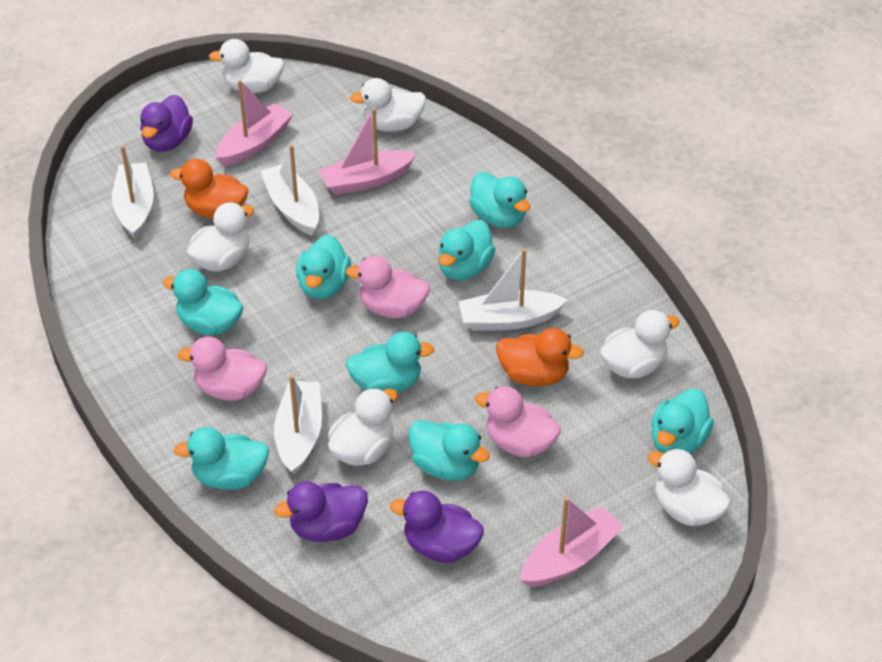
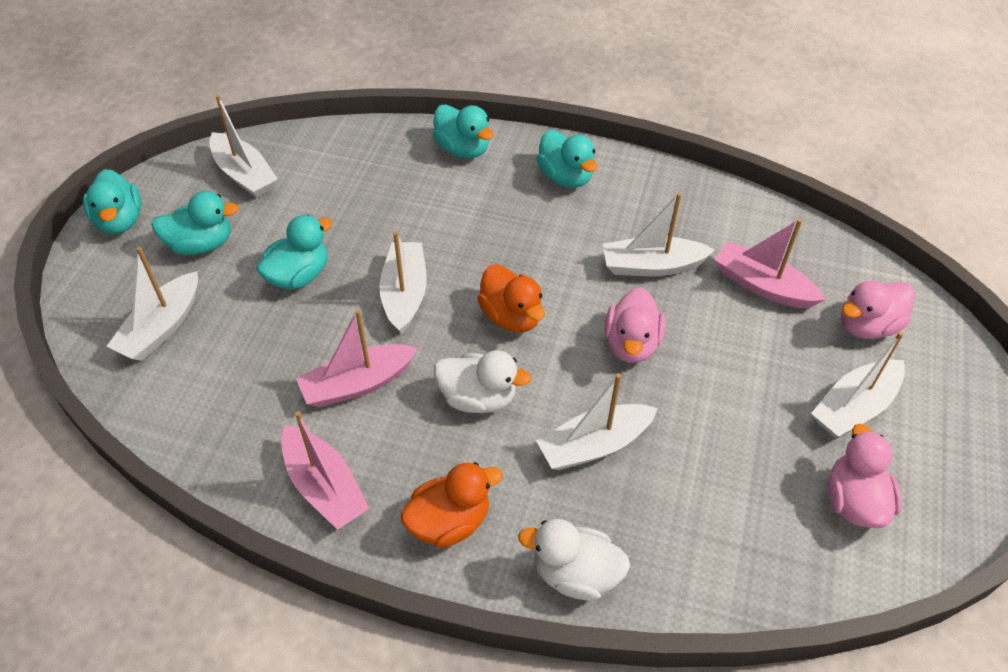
purple duck: [140,95,193,152] [274,481,368,542] [390,491,484,563] = 3 -> none = 0
turquoise duck: [163,269,243,335] [174,427,269,490] [296,234,351,299] [346,332,435,393] [409,420,490,481] [438,220,496,280] [469,172,530,228] [651,389,714,454] = 8 -> [83,169,141,234] [151,191,239,255] [256,215,332,289] [433,104,494,159] [537,130,597,188] = 5
white boat: [112,145,154,239] [260,145,319,236] [274,375,322,475] [459,249,568,331] = 4 -> [106,247,198,361] [209,94,278,198] [379,231,427,334] [536,373,658,470] [603,193,715,276] [811,332,905,437] = 6
white duck: [187,202,254,272] [209,39,284,93] [328,388,398,466] [350,78,426,132] [600,310,680,378] [648,448,731,526] = 6 -> [434,350,531,413] [518,519,630,601] = 2

